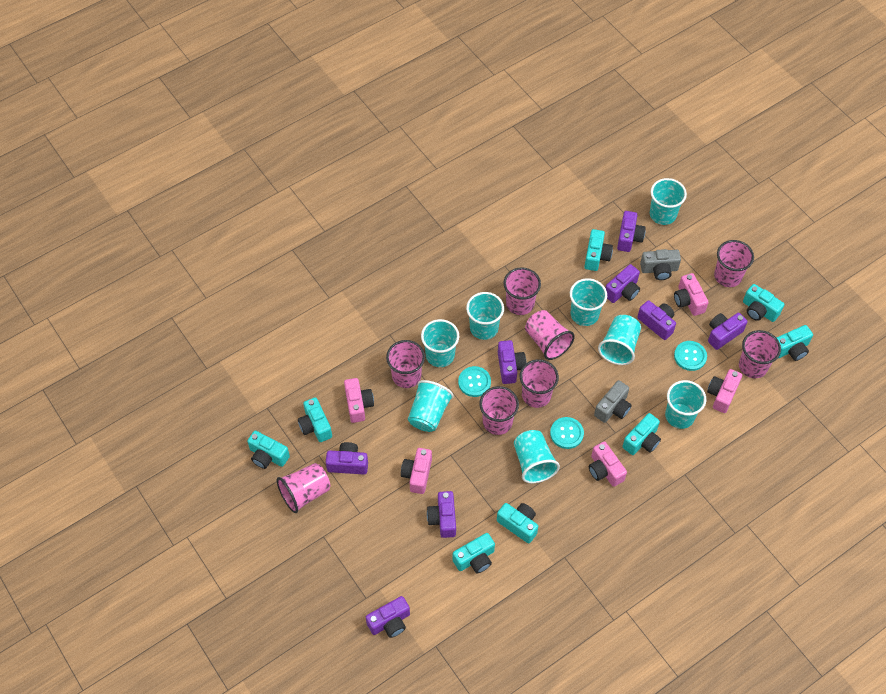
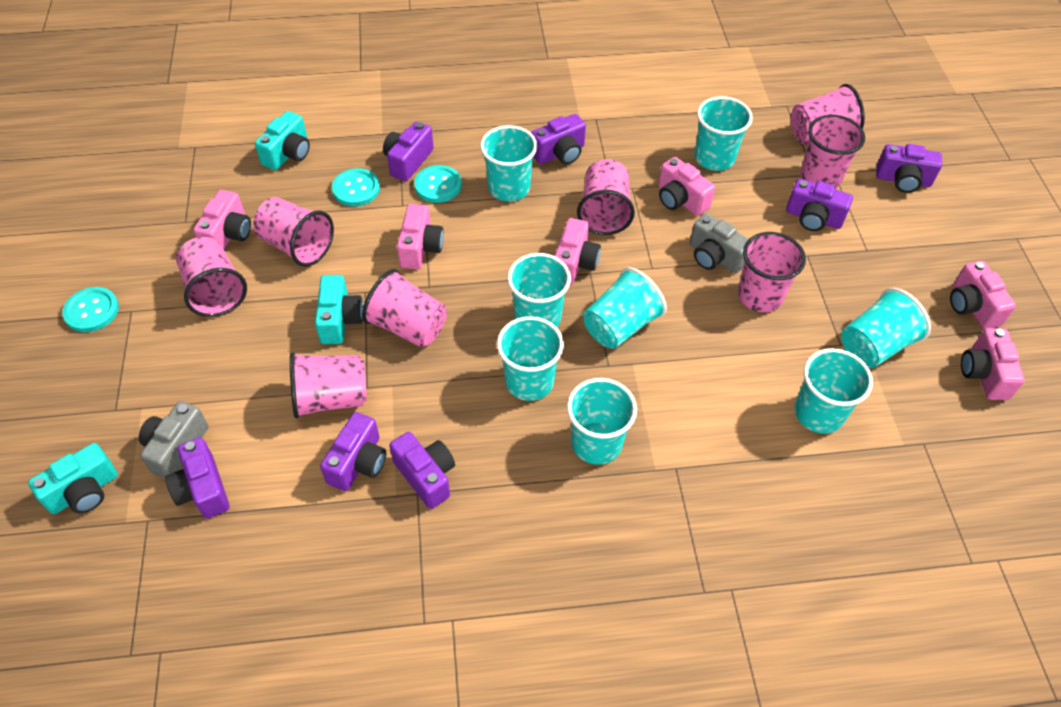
pink camera: [344,378,374,423] [401,448,432,494] [589,441,627,487] [674,273,709,316] [707,369,742,413] = 5 -> [193,190,251,249] [397,204,444,269] [555,218,601,285] [658,157,715,216] [950,261,1016,329] [961,328,1025,400] = 6
purple camera: [326,442,368,475] [366,596,410,638] [427,491,456,538] [498,340,526,384] [606,264,640,303] [617,211,646,252] [637,300,676,340] [708,313,747,350] = 8 -> [165,438,230,518] [320,412,386,491] [383,121,434,181] [389,432,455,509] [531,114,586,164] [786,179,853,231] [876,144,942,193] = 7
turquoise camera: [247,430,290,469] [298,397,332,442] [452,533,495,573] [497,503,538,544] [584,229,613,271] [623,413,661,455] [743,284,784,322] [776,325,813,361] = 8 -> [28,443,118,514] [255,111,310,170] [315,275,363,344] = 3

